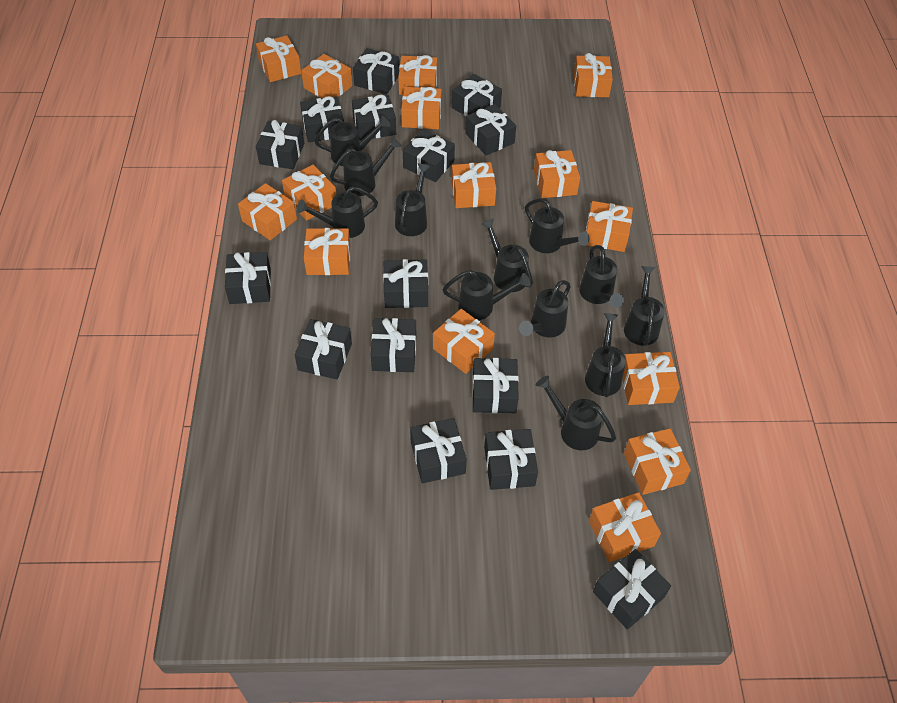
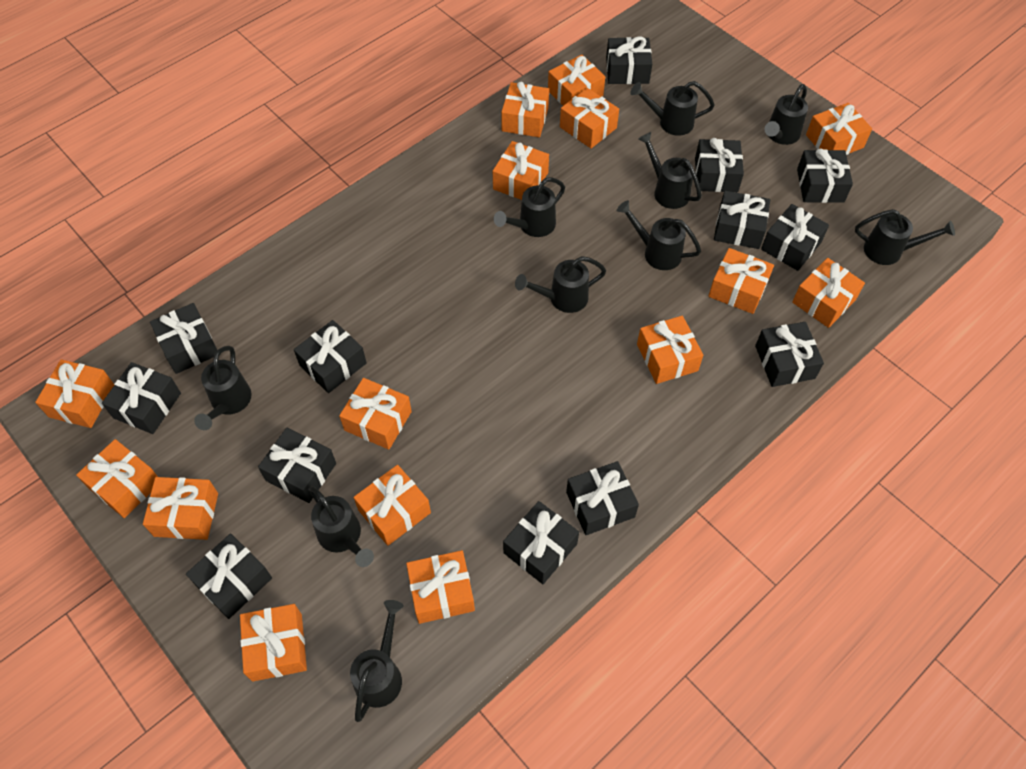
black gift: [225,252,271,304] [256,120,304,169] [294,319,352,380] [300,96,344,142] [352,95,396,141] [353,48,400,94] [371,318,416,372] [383,259,428,308] [403,129,455,182] [410,418,467,483] [452,74,502,116] [465,104,516,156] [472,358,519,413] [484,429,538,490] [593,549,671,630] = 15 -> [102,362,181,434] [150,303,217,374] [186,534,272,619] [258,428,336,503] [294,320,367,393] [503,501,579,584] [566,461,639,535] [606,37,652,84] [695,138,744,192] [714,191,770,249] [755,322,824,387] [761,204,829,271] [797,149,853,203] = 13
black watering can: [296,186,378,238] [314,116,390,166] [330,137,402,196] [395,163,431,236] [443,270,531,320] [481,218,533,292] [519,280,571,338] [525,198,590,253] [536,376,616,450] [579,245,624,308] [585,313,626,397] [624,266,665,346] = 12 -> [194,346,252,430] [309,486,374,567] [350,600,403,722] [494,177,565,237] [515,256,606,313] [617,200,701,270] [630,81,715,136] [638,132,702,209] [764,84,808,145] [855,209,955,265] = 10

